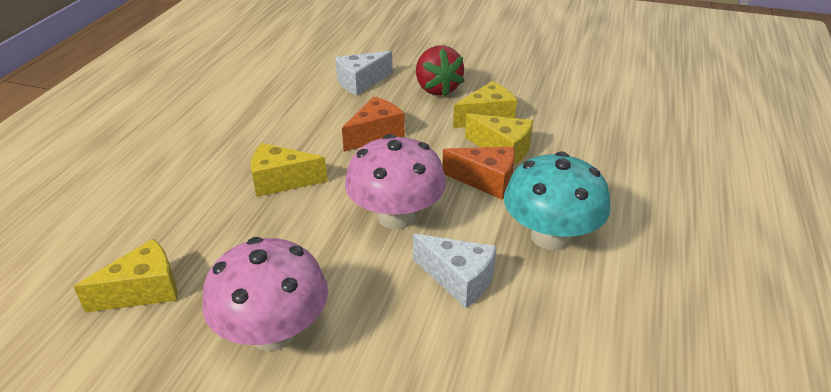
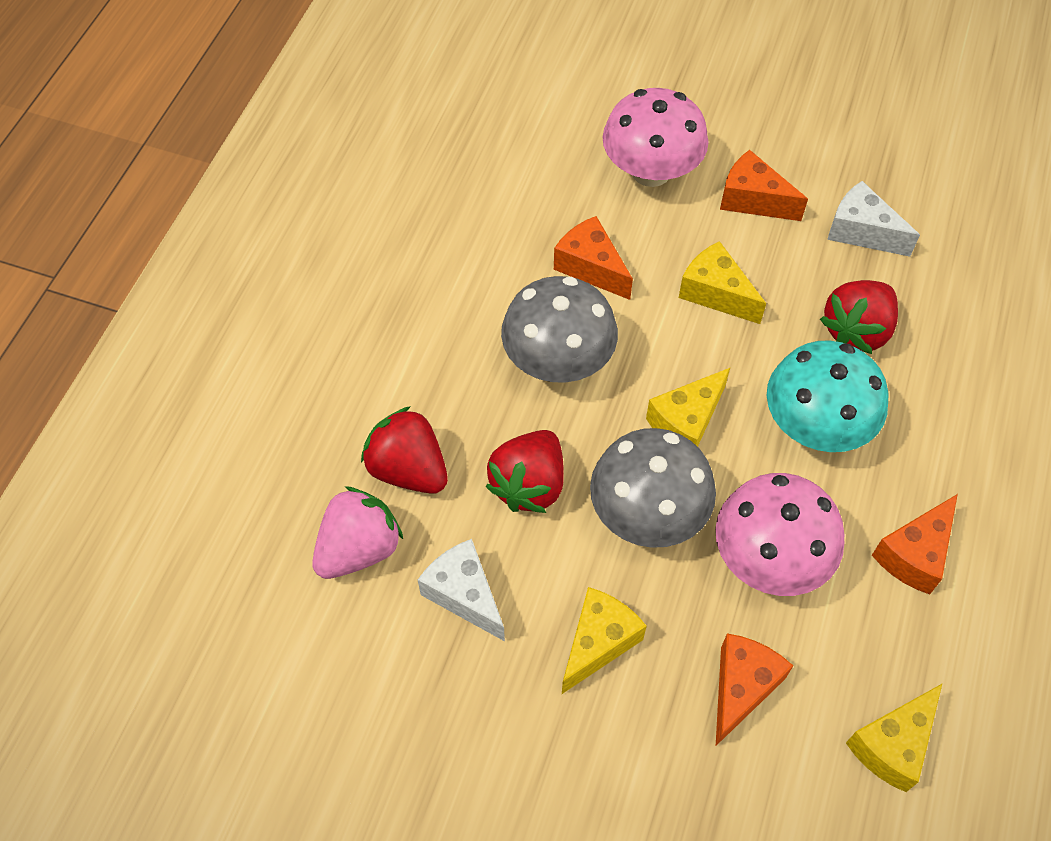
grey mushroom: none = 0 -> [501,276,618,383] [590,428,716,548] = 2
orange cheese: [342,97,405,152] [442,147,515,200] = 2 -> [554,216,633,300] [715,634,793,747] [720,150,808,221] [872,494,958,594] = 4
pink strawberry: none = 0 -> [312,486,403,579] = 1
red strawberry: [416,45,465,97] = 1 -> [361,406,448,494] [485,430,564,513] [820,280,898,354] = 3

